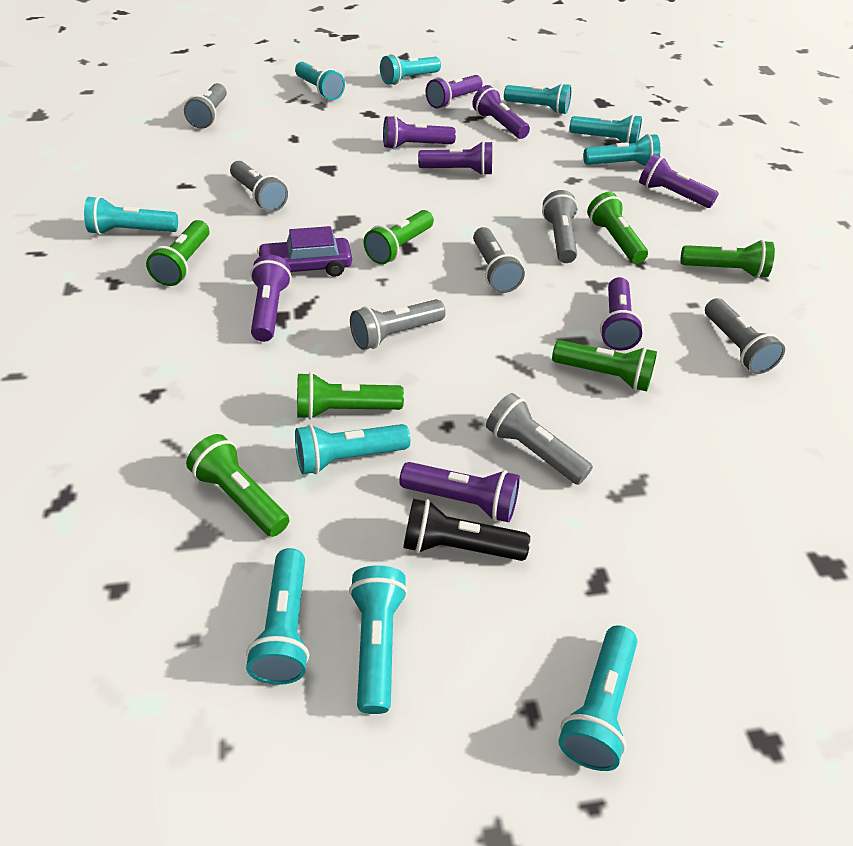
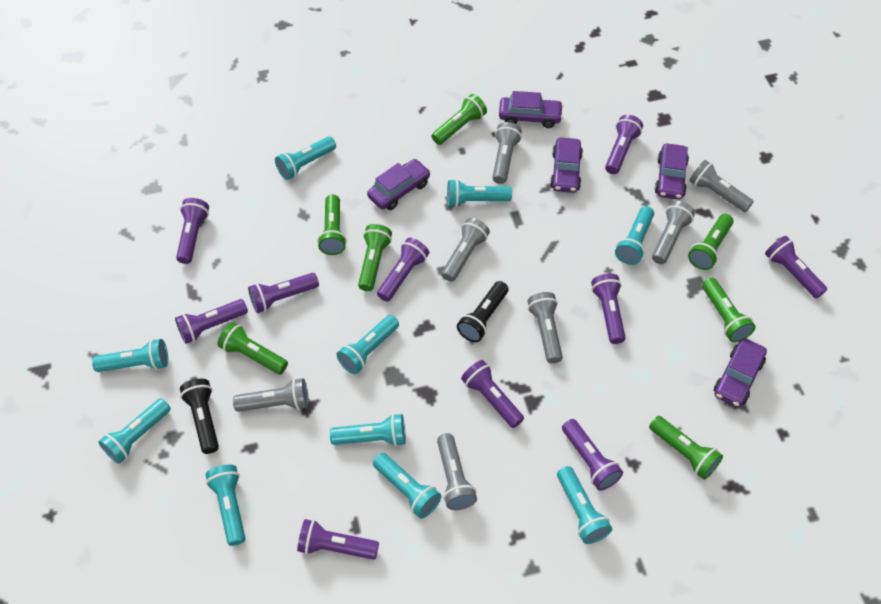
black flashlight: [403,499,530,561] = 1 -> [180,379,219,454] [457,281,508,342] = 2
purple car: [257,226,352,277] = 1 -> [367,159,431,210] [499,91,563,128] [550,138,583,193] [655,143,689,200] [713,338,767,407] = 5
purple flashlight: [250,255,291,342] [383,115,456,149] [399,462,520,523] [418,141,492,176] [425,75,483,109] [472,85,530,139] [600,277,643,351] [639,154,719,208] = 8 -> [175,299,248,344] [176,198,209,264] [248,273,319,313] [297,519,379,560] [377,238,429,302] [461,360,524,428] [562,419,623,491] [591,273,626,344] [605,115,643,174] [765,236,827,298] = 10

